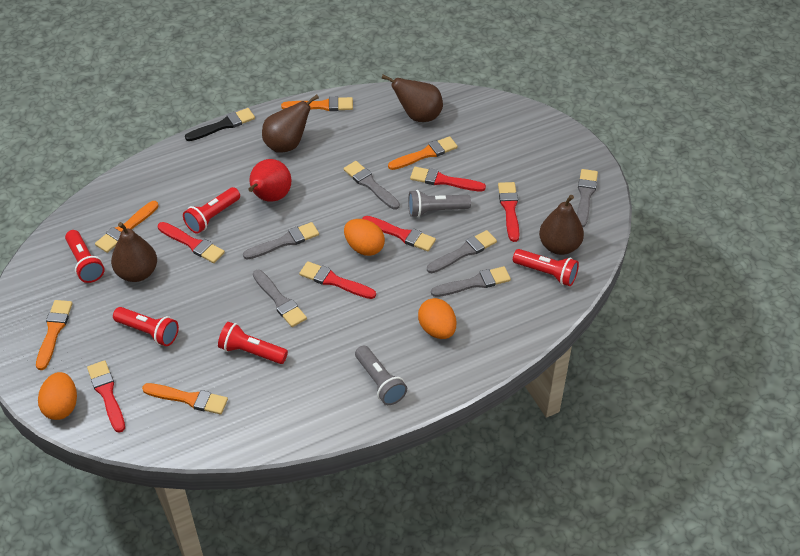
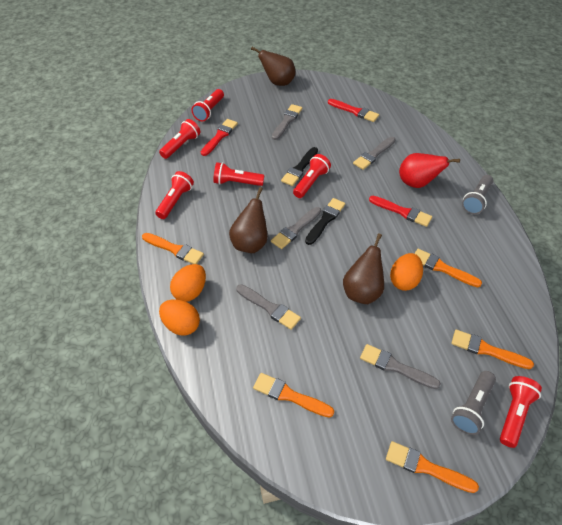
black brush: [185,108,255,141] = 1 -> [281,147,318,186] [305,198,345,245] = 2
brown pear: [111,222,157,282] [262,95,319,153] [381,75,443,122] [539,195,584,255] = 4 -> [229,187,268,253] [251,47,296,86] [343,233,384,304] = 3
grey brush: [243,222,319,260] [253,270,307,327] [344,161,400,209] [427,230,497,273] [431,266,511,297] [577,169,598,227] = 6 -> [236,284,301,330] [271,207,321,249] [272,104,302,140] [353,137,396,170] [360,344,441,389] = 5
red brush: [87,360,125,433] [158,222,225,263] [299,261,376,299] [362,216,436,251] [410,167,486,191] [498,182,519,242] = 6 -> [201,119,238,156] [328,99,379,122] [369,196,432,227] = 3
red flashlight: [65,230,105,283] [113,307,179,346] [183,187,240,234] [218,322,288,364] [513,249,579,286] = 5 -> [155,171,194,219] [159,119,200,159] [191,89,224,121] [213,162,264,186] [293,154,331,198] [500,376,542,448] = 6

